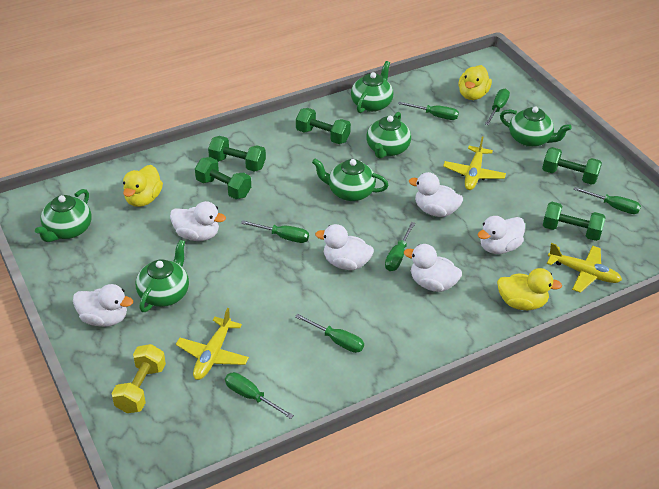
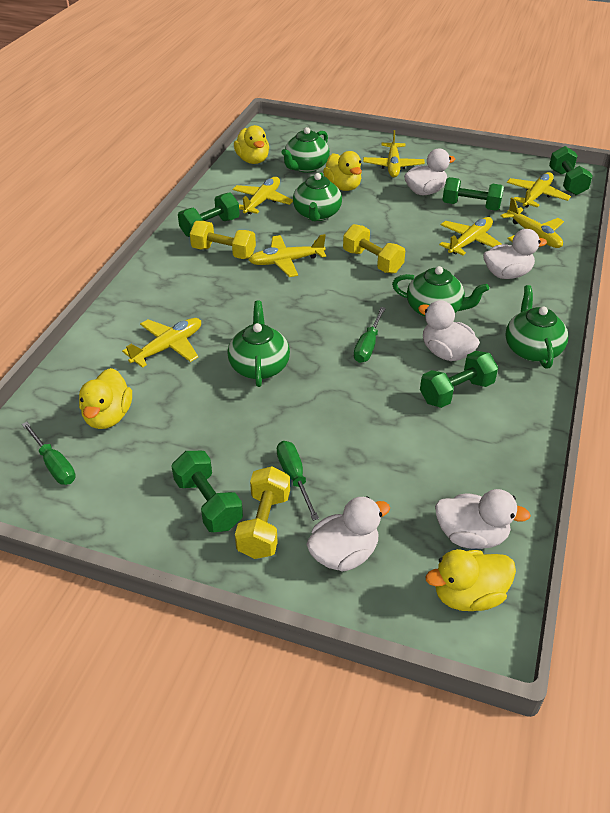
green screwdriver: [225,372,294,419] [241,220,309,243] [295,314,364,353] [385,222,415,271] [398,102,459,120] [485,89,510,125] [573,187,641,214] = 7 -> [22,422,76,485] [277,441,319,521] [354,307,386,363] = 3
green teapot: [35,189,92,242] [136,240,189,312] [312,159,388,201] [351,61,394,113] [366,112,411,159] [500,107,572,147] = 6 -> [228,301,290,387] [281,127,330,173] [293,172,342,221] [392,266,489,317] [506,285,568,369] = 5
white duck: [73,284,133,327] [170,201,226,241] [315,224,374,270] [404,244,462,292] [409,172,463,217] [478,216,525,254] = 6 -> [306,496,390,572] [404,149,455,195] [418,300,480,361] [435,489,531,549] [483,229,547,279] = 5
yellow duck: [123,165,163,207] [458,65,492,100] [497,268,562,310] = 3 -> [79,368,132,429] [234,125,269,164] [323,151,362,191] [425,549,516,611] = 4
yellow dumbbell: [112,344,166,413] = 1 -> [190,221,256,259] [235,466,290,559] [343,224,405,274] = 3
yellow plane: [176,308,249,380] [443,136,506,190] [547,243,622,293] = 3 -> [122,318,201,368] [232,177,293,214] [249,234,326,277] [363,130,425,177] [439,217,501,255] [501,197,564,248] [507,172,571,208] = 7

